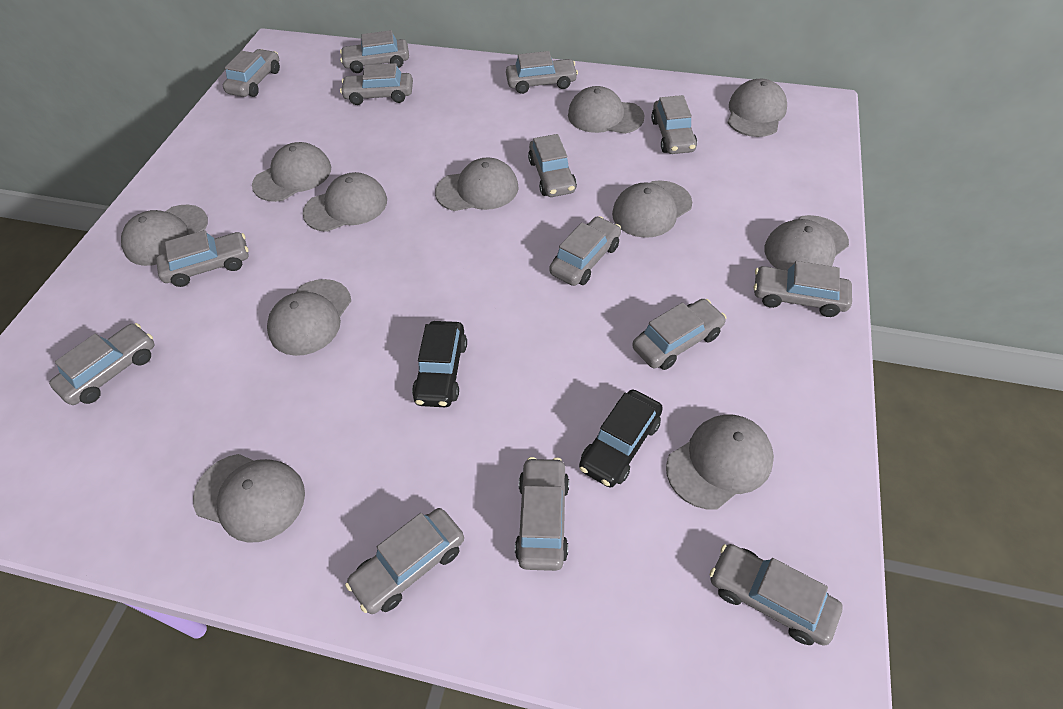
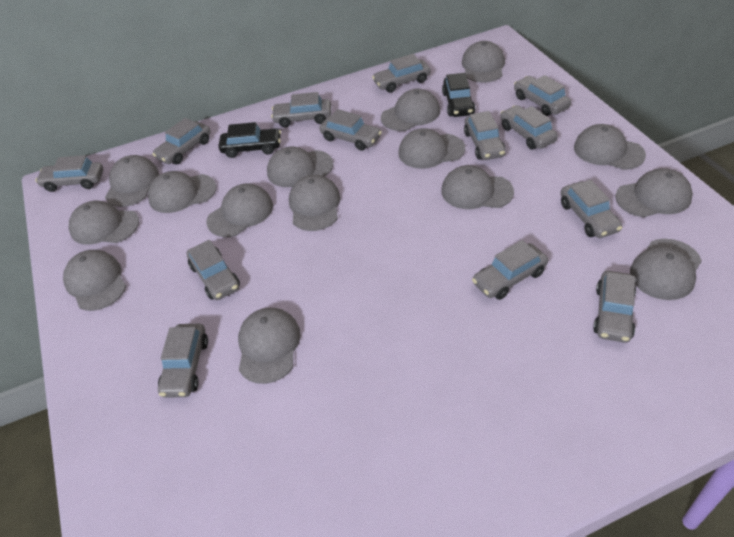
grey cap: [121,204,208,266] [193,454,305,543] [252,142,331,202] [267,279,351,356] [303,172,387,232] [435,157,519,211] [568,86,644,134] [612,180,692,238] [666,414,774,509] [728,78,787,137] [764,215,849,270] = 11 -> [63,250,126,311] [69,200,139,245] [105,155,159,207] [148,171,216,213] [207,184,273,237] [238,308,301,384] [267,147,333,187] [289,175,341,231] [381,89,440,131] [399,128,465,169] [441,165,514,209] [462,41,505,83] [574,124,646,170] [615,168,693,217] [630,239,702,300] = 15
grey car: [49,323,155,405] [156,230,249,287] [223,49,280,97] [340,30,409,73] [340,63,413,105] [345,508,464,614] [506,51,578,94] [515,457,569,571] [528,134,577,197] [549,216,621,286] [632,299,726,370] [651,95,697,154] [710,544,843,646] [754,261,852,317] = 14 -> [35,155,103,192] [152,118,211,164] [158,324,208,398] [186,240,240,300] [271,92,331,127] [320,109,382,151] [372,54,431,93] [464,111,506,160] [472,240,548,300] [500,105,558,149] [514,75,571,116] [560,180,622,238] [593,271,636,343] = 13

